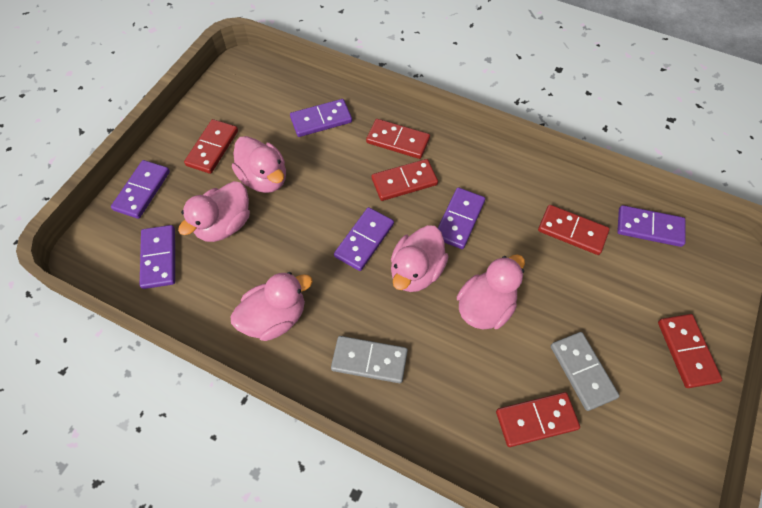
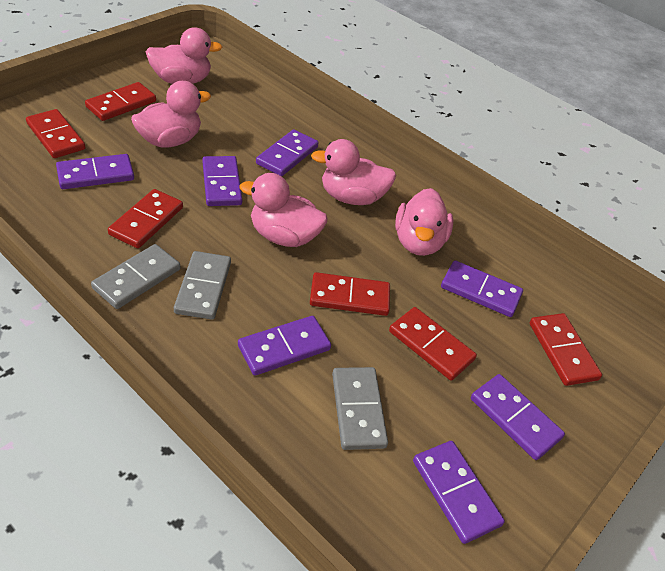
grey domino: [331,336,408,383] [551,332,619,411] = 2 -> [91,244,181,309] [174,251,231,320] [332,367,388,450] = 3
purple domino: [111,160,170,219] [140,225,175,289] [290,99,352,137] [334,207,394,271] [438,187,485,249] [617,205,686,247] = 6 -> [56,154,134,189] [202,156,242,206] [238,316,331,376] [256,129,318,176] [413,441,505,544] [441,260,523,317] [471,374,565,460] = 7

